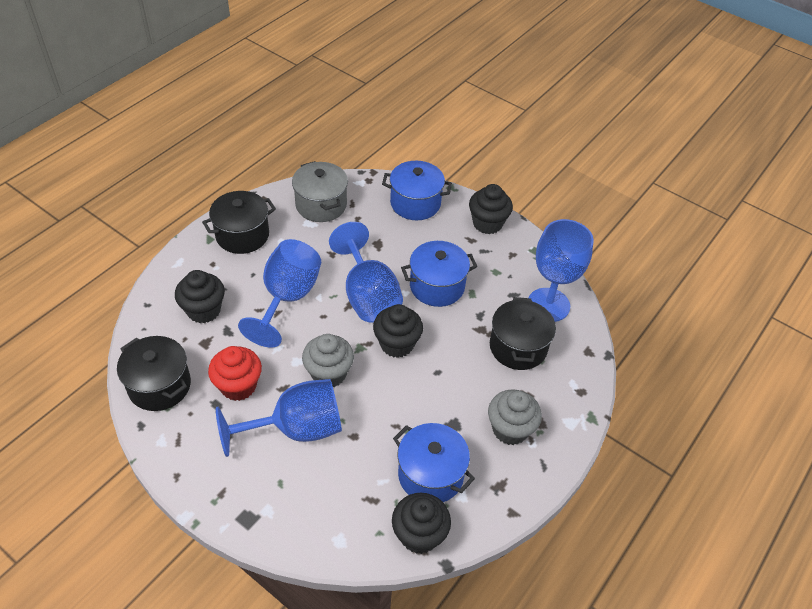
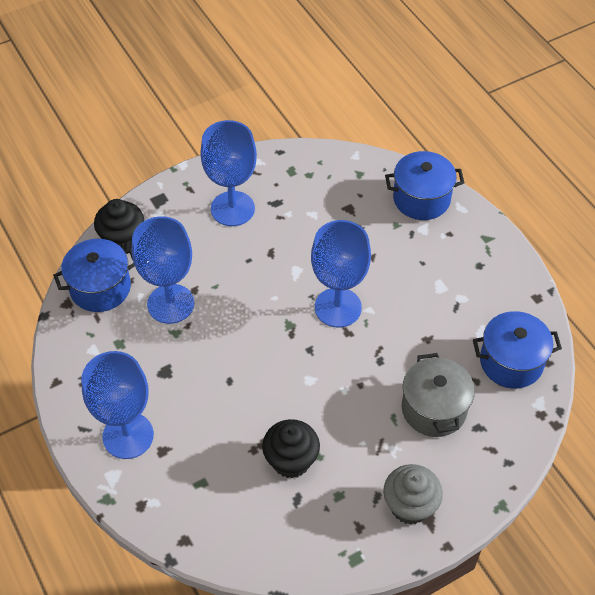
black cupcake: [175,270,225,323] [373,304,423,358] [392,493,451,554] [469,184,513,234] = 4 -> [94,199,144,251] [262,419,320,478] = 2
black pot: [117,336,191,411] [202,191,276,254] [490,297,556,370] = 3 -> none = 0
grey cupcake: [302,334,354,387] [488,389,542,445] = 2 -> [383,464,443,525] = 1
red cupcake: [208,346,262,401] = 1 -> none = 0

